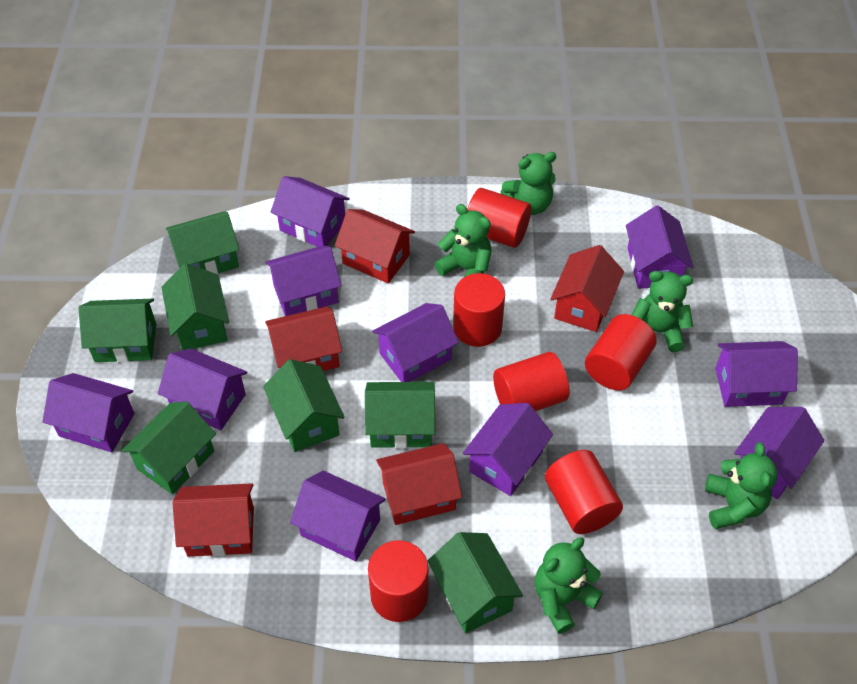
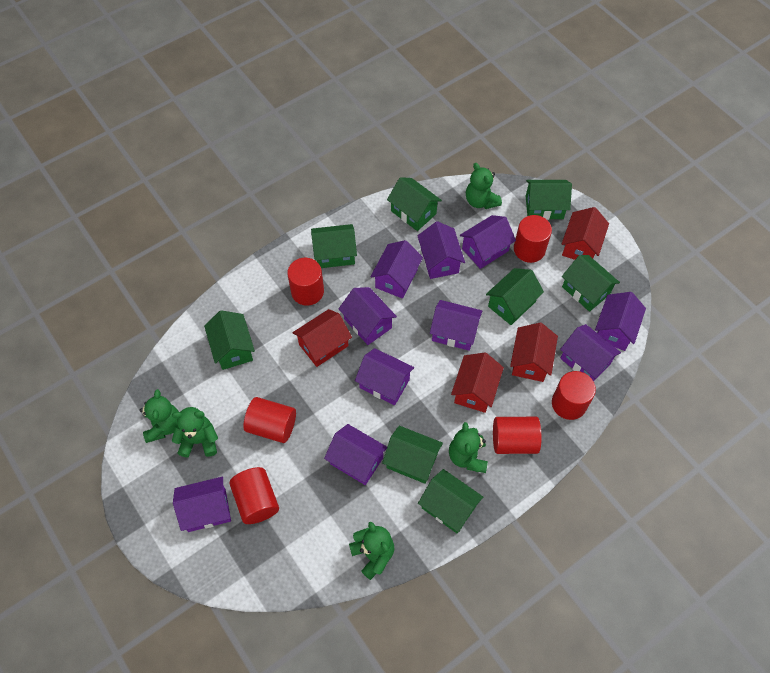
green house: [78,299,156,362] [122,401,216,495] [161,263,229,350] [166,212,239,274] [263,359,345,452] [365,382,435,448] [428,532,523,633] = 7 -> [204,310,255,370] [311,224,357,268] [382,426,443,484] [387,177,442,231] [418,469,483,533] [486,268,544,325] [526,180,572,220] [562,255,620,312] = 8
red house: [172,483,254,557] [265,306,342,371] [335,209,415,283] [376,443,462,525] [550,245,624,332] = 5 -> [293,309,352,367] [451,353,504,413] [510,323,558,382] [562,207,609,260] = 4

